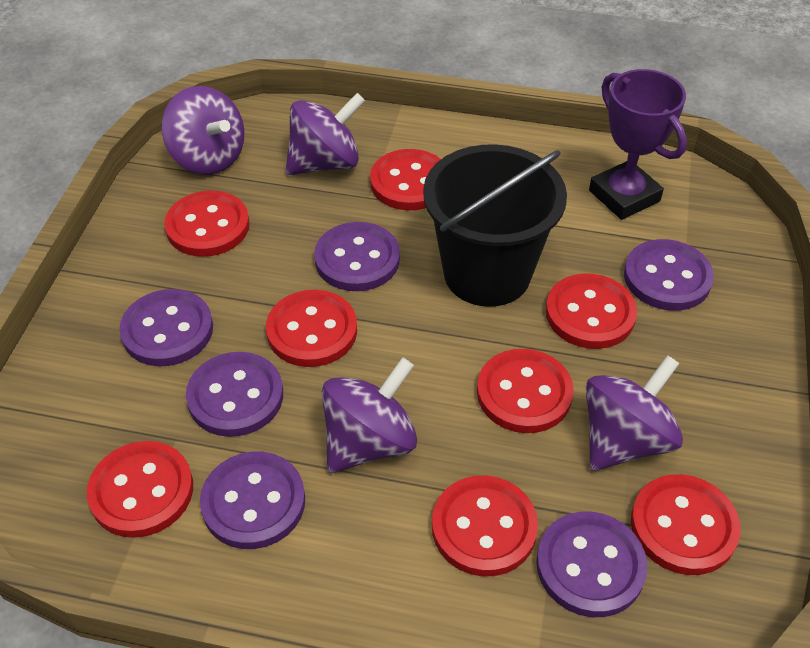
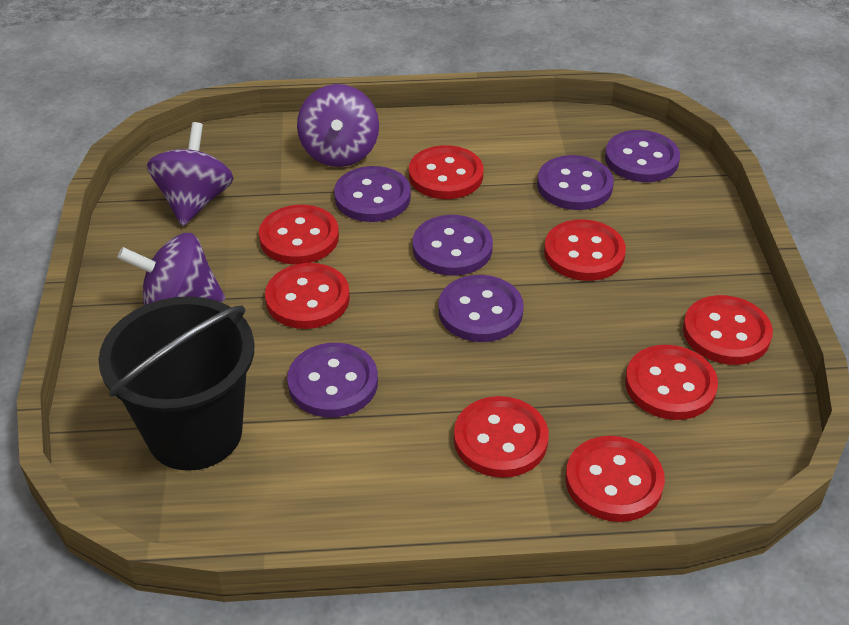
purple spinning top: [162,86,244,175] [286,93,365,175] [322,357,417,473] [586,355,683,471] = 4 -> [117,233,225,305] [147,122,234,226] [297,84,379,167] = 3
purple trophy: [589,69,687,220] = 1 -> none = 0

